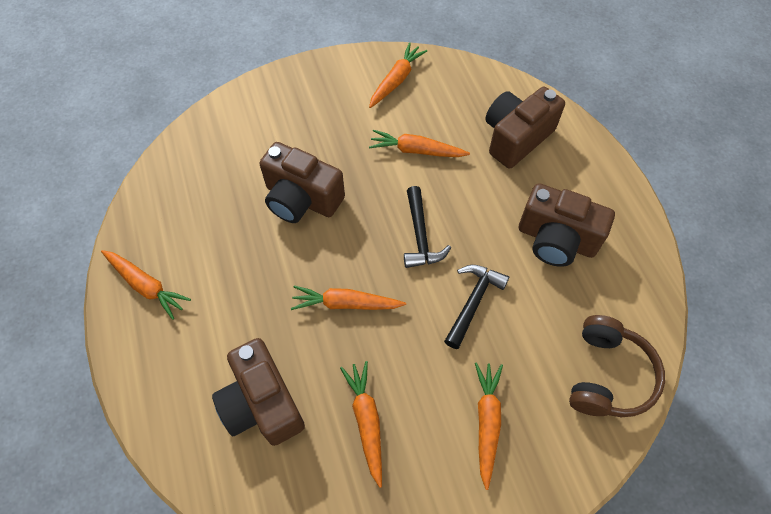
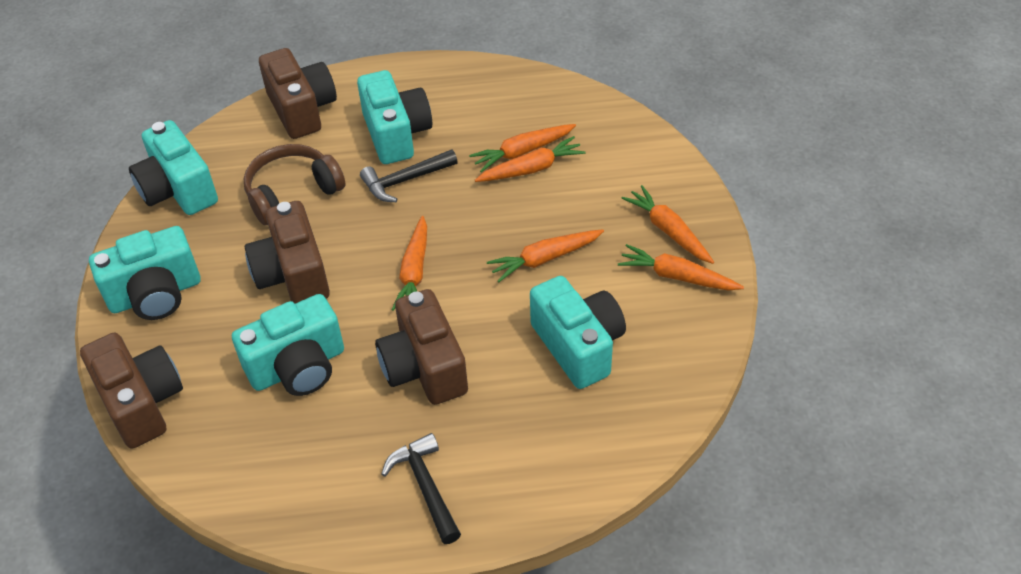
turquoise camera: none = 0 -> [89,226,201,320] [129,120,218,215] [232,294,344,396] [357,70,432,164] [530,276,626,389] = 5

